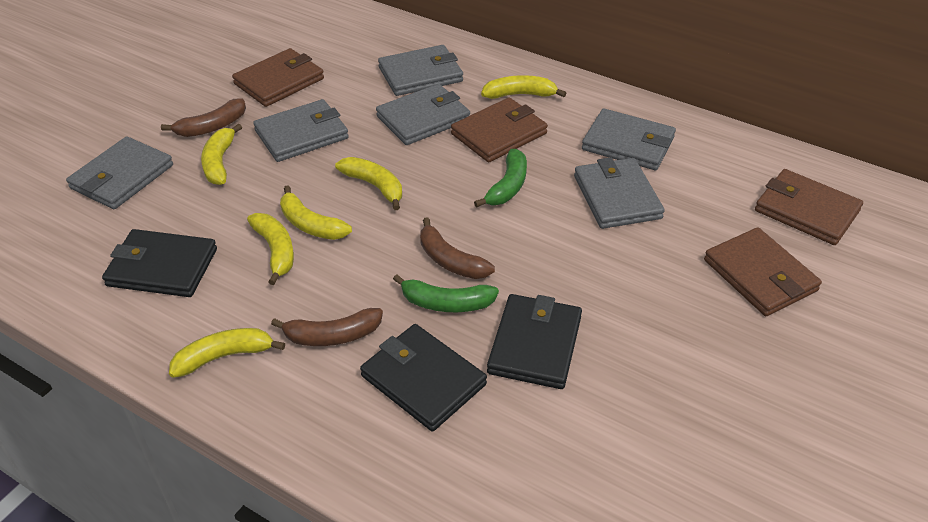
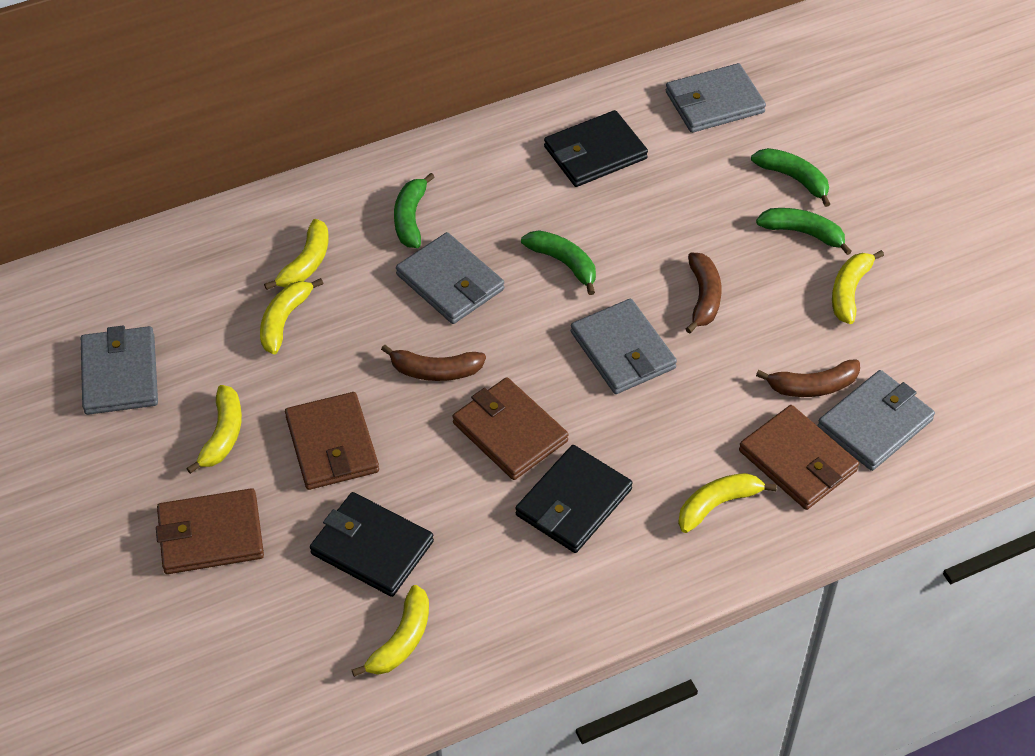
green banana: [393,274,499,312] [474,149,527,208] = 2 -> [394,173,435,248] [521,230,596,295] [751,148,830,207] [756,208,852,255] = 4
grey wallet: [66,136,173,209] [253,99,349,162] [376,84,470,145] [378,45,463,96] [574,157,665,229] [582,109,676,170] = 6 -> [81,326,158,415] [396,232,504,324] [571,299,677,394] [666,63,766,133] [817,370,935,471] = 5

